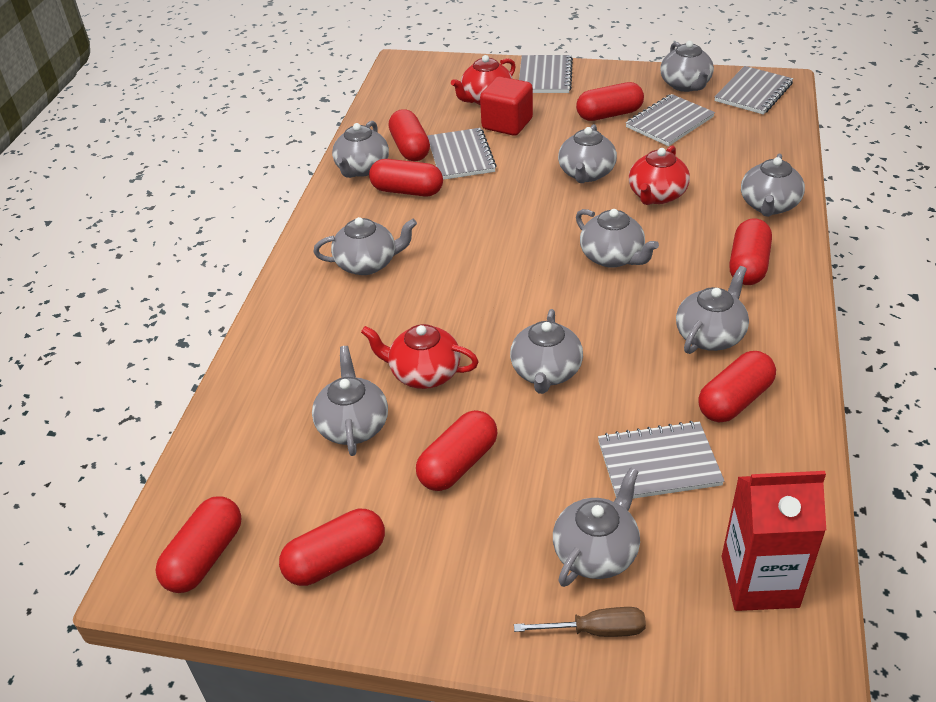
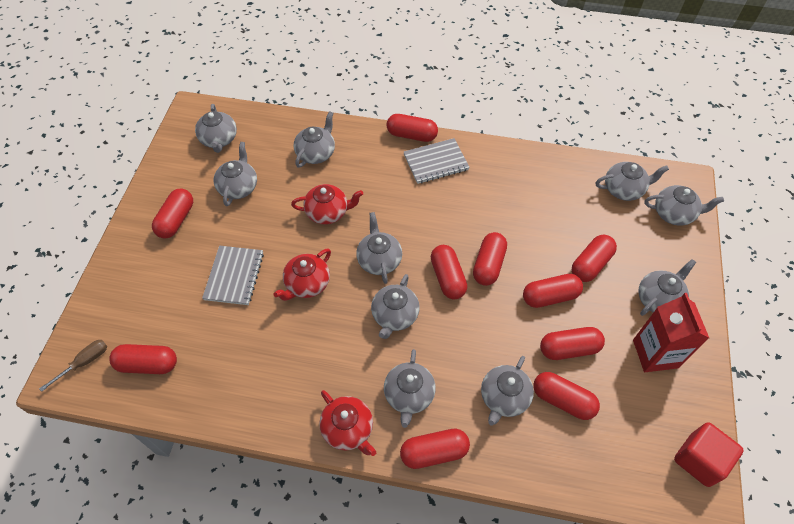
grey notebook: [427,128,497,180] [519,55,573,93] [598,421,724,499] [626,94,715,146] [714,66,793,115] = 5 -> [202,246,264,305] [404,138,470,184] = 2
red capsule: [156,496,242,593] [279,509,385,586] [369,159,443,196] [389,109,430,161] [416,410,498,491] [576,82,644,121] [698,351,776,423] [729,219,772,285] = 8 -> [109,344,177,374] [152,188,193,238] [386,114,438,142] [400,429,470,469] [431,245,467,299] [473,232,507,286] [523,274,583,308] [533,372,600,420] [540,327,605,360] [572,235,617,282] = 10

